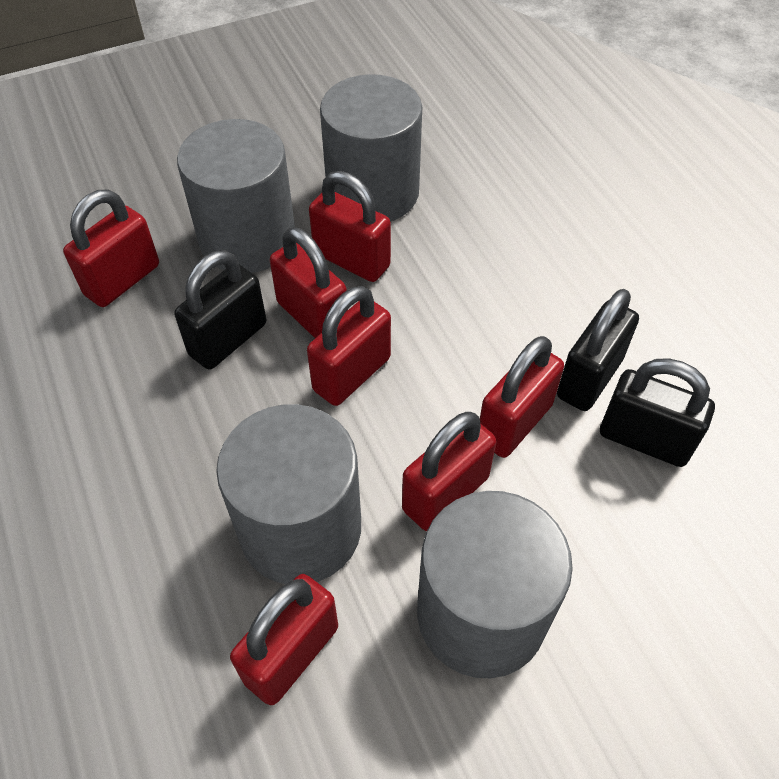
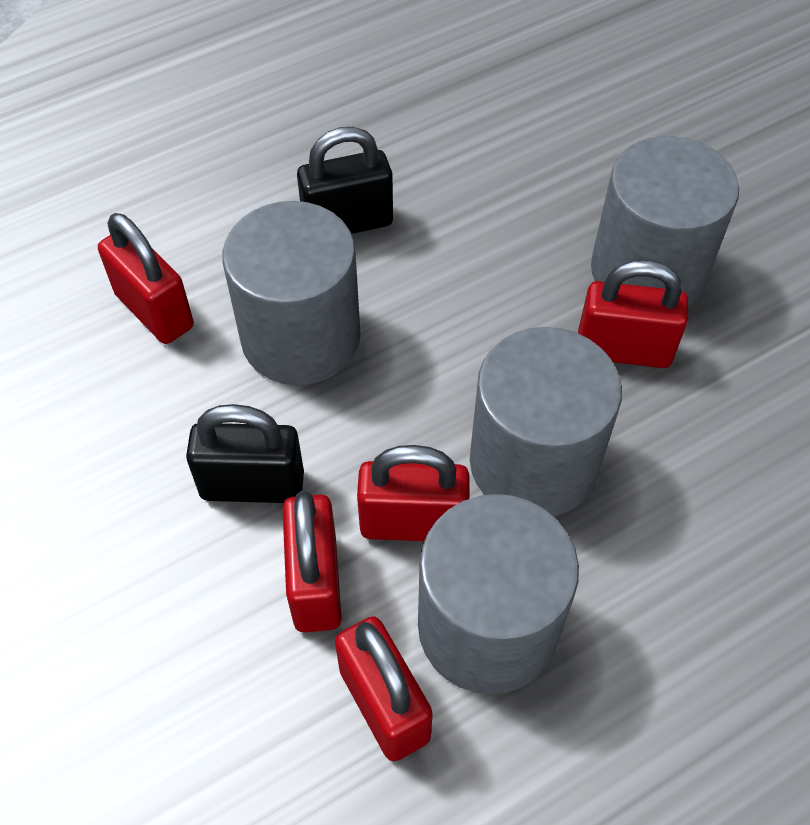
black padlock: [174,250,266,370] [557,289,639,411] [600,358,715,467] = 3 -> [186,404,304,503] [297,127,393,234] = 2
red padlock: [63,190,159,307] [230,574,338,705] [270,227,348,338] [307,286,391,406] [309,171,391,282] [402,412,496,531] [480,336,564,458] = 7 -> [98,213,194,344] [282,491,342,633] [335,616,433,761] [357,445,470,541] [578,260,688,368] = 5

